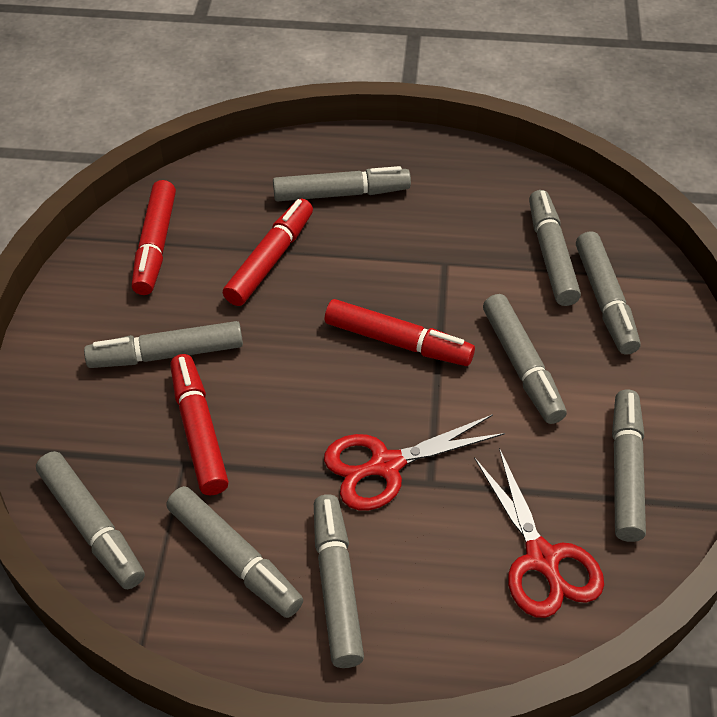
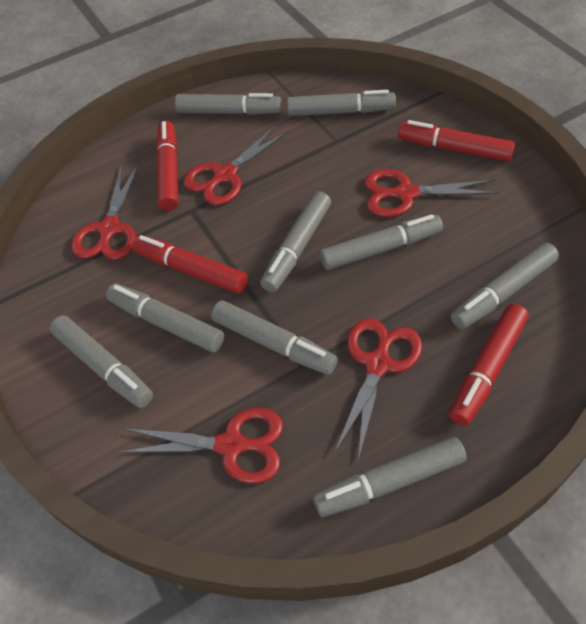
red scissors: [324,414,505,511] [474,448,604,618] = 2 -> [71,163,139,260] [119,408,283,484] [183,125,289,205] [334,318,422,461] [364,169,499,217] = 5

